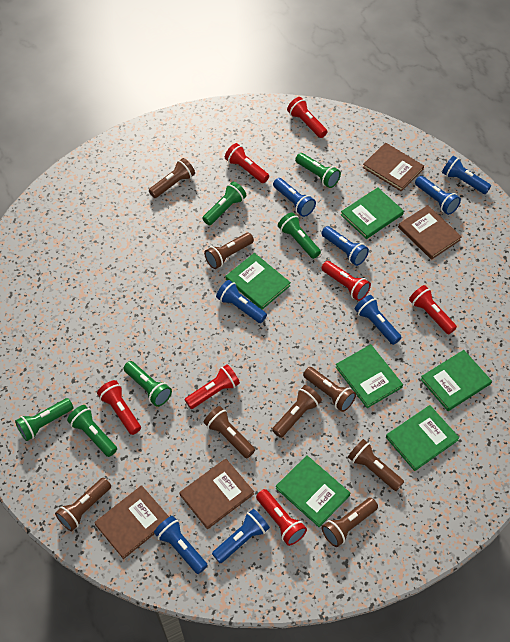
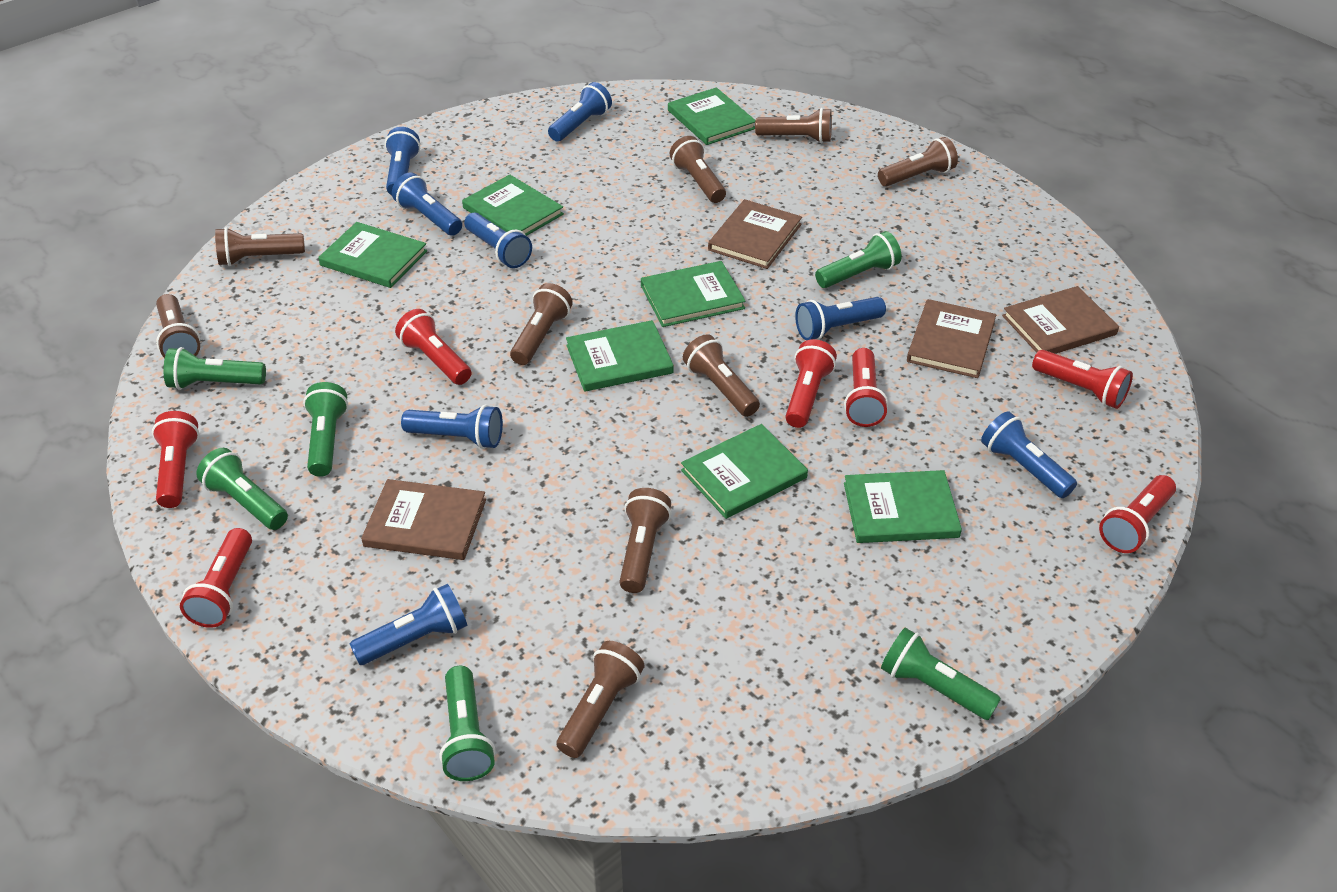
brown flashlight: [55,478,111,531] [149,158,195,198] [204,233,254,269] [204,406,255,458] [272,385,322,438] [303,367,356,412] [322,498,378,547] [348,439,404,491] = 8 -> [156,294,200,358] [215,227,305,266] [510,283,573,365] [556,641,645,758] [619,488,671,593] [670,136,726,203] [683,334,760,417] [755,108,832,143] [878,137,958,187] = 9
green book: [226,253,291,310] [276,455,350,527] [336,344,403,408] [341,187,404,239] [386,405,459,471] [420,350,492,411] = 6 -> [318,222,427,288] [462,174,564,236] [566,320,674,392] [641,261,746,327] [668,87,755,145] [681,424,808,519] [844,470,962,543] = 7

